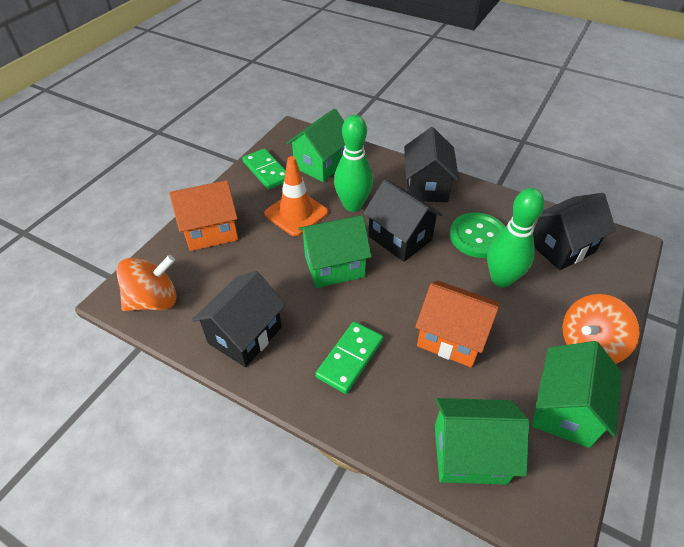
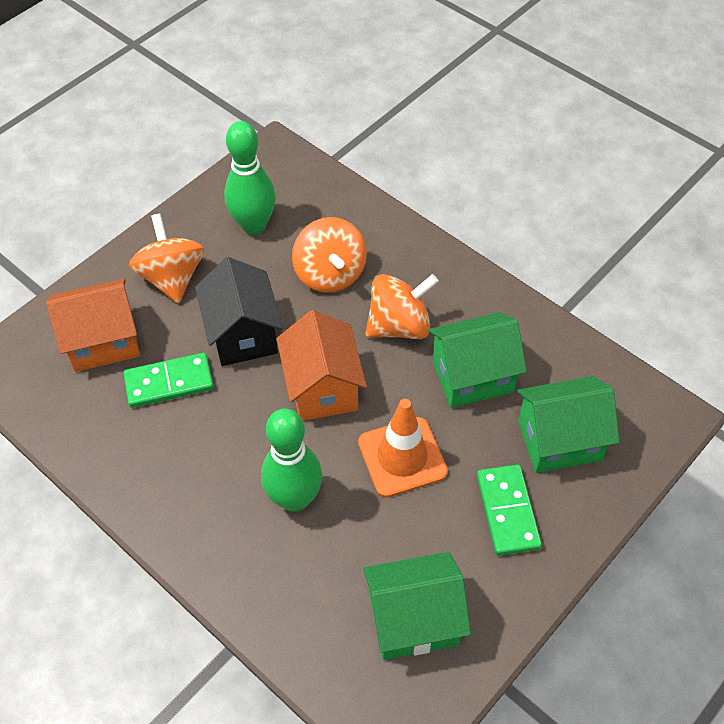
black house: [192,271,286,367] [363,180,443,262] [404,127,459,202] [533,193,616,270] = 4 -> [195,257,283,366] = 1
green button: [450,213,505,258] = 1 -> none = 0
green house: [286,108,345,182] [298,215,372,288] [435,398,530,485] [532,341,622,448] = 4 -> [363,552,471,660] [428,312,527,408] [517,376,620,473] = 3
orange spinning top: [117,255,176,311] [563,294,640,364] = 2 -> [129,213,204,303] [292,217,367,293] [365,274,439,339] = 3

